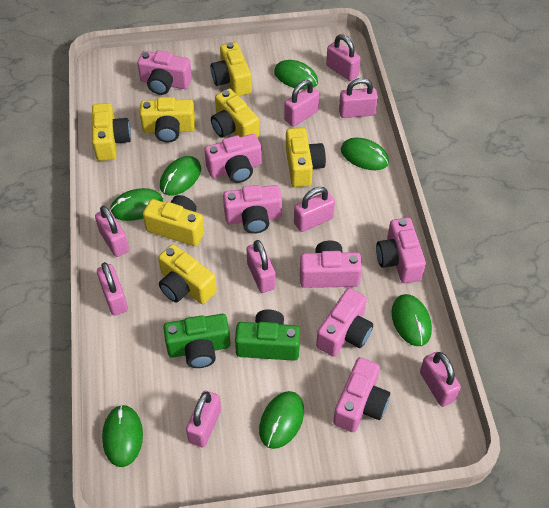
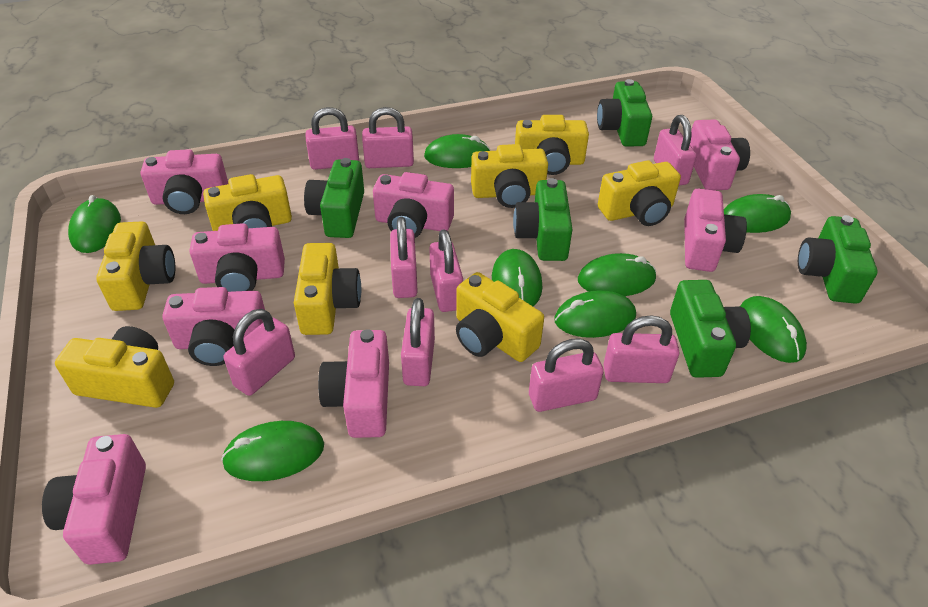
green camera: [163,314,230,368] [235,310,300,361] = 2 -> [304,158,364,238] [513,178,572,261] [597,79,652,147] [670,280,751,378] [798,215,878,304] = 5
green mouse: [102,405,143,467] [110,188,163,221] [160,156,201,195] [259,391,304,449] [274,60,318,90] [341,138,389,170] [391,294,432,346] = 7 -> [68,195,121,253] [221,421,324,481] [424,134,491,168] [492,249,542,306] [554,290,636,338] [578,253,656,296] [724,194,791,233] [740,296,807,363] = 8
pink camera: [137,50,192,95] [204,134,262,183] [223,185,282,234] [300,240,362,288] [316,288,373,357] [333,357,390,432] [376,218,426,283] = 7 -> [42,434,146,565] [141,149,229,214] [162,287,265,366] [190,223,285,292] [318,329,389,438] [373,172,454,238] [684,188,747,272] [690,119,750,190] = 8
yellow camera: [92,103,131,161] [140,97,195,143] [143,195,204,246] [158,244,217,304] [211,42,252,96] [211,89,259,138] [286,128,326,187] = 7 -> [55,326,174,408] [96,221,175,311] [203,174,292,231] [294,243,361,335] [456,272,544,362] [471,144,548,208] [515,115,589,175] [598,160,681,226] = 8

